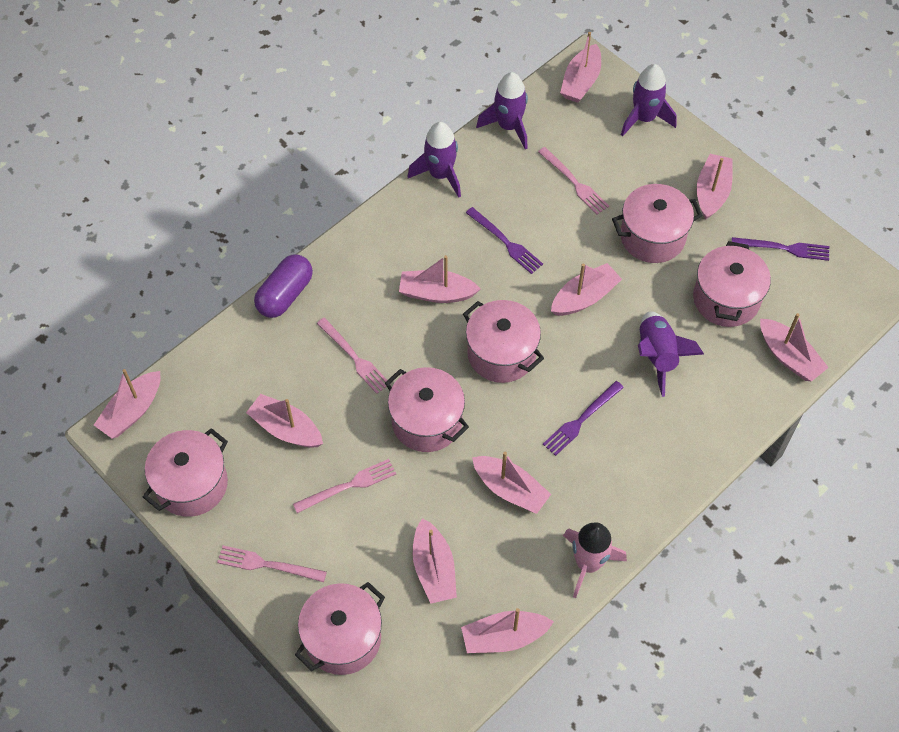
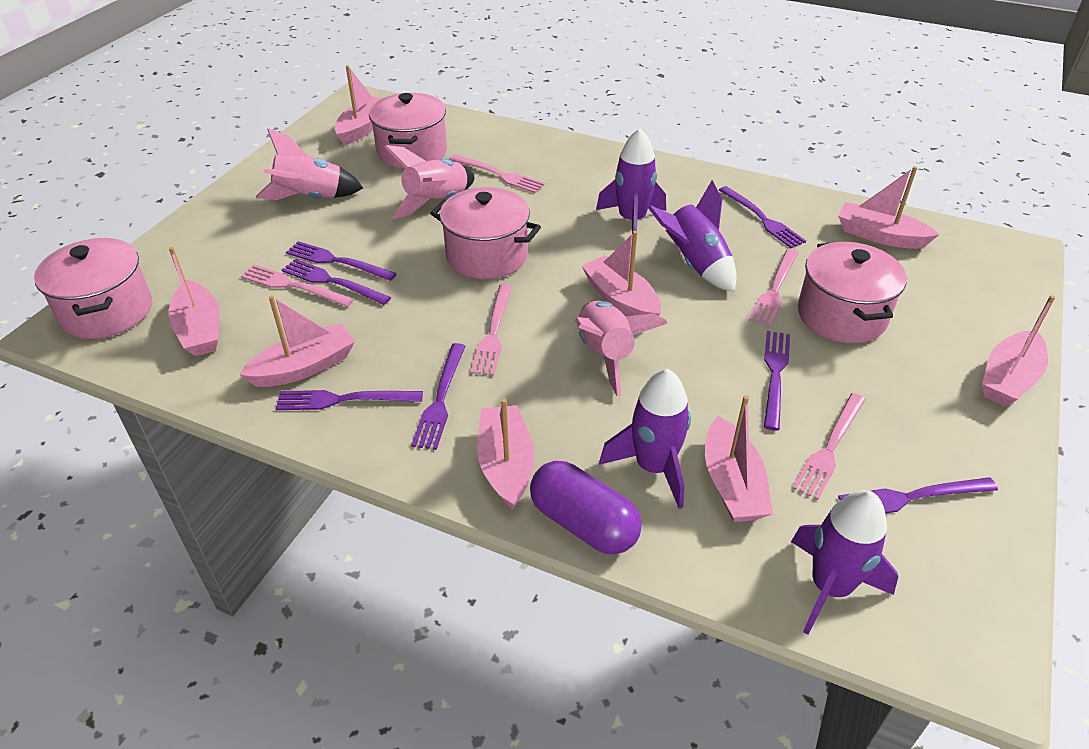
pink boat: [94,369,161,439] [246,394,323,448] [399,255,480,303] [413,518,457,604] [461,608,554,653] [472,452,551,514] [551,263,622,316] [560,32,601,103] [697,154,732,220] [760,313,829,381] = 10 -> [168,247,219,356] [239,295,355,387] [335,65,382,145] [477,398,534,510] [582,231,661,316] [705,395,773,522] [838,166,939,249] [982,295,1055,406] = 8
pink fork: [217,545,327,582] [293,459,396,513] [317,318,387,394] [538,147,609,215] = 4 -> [241,265,354,307] [449,155,545,193] [471,284,512,376] [749,249,798,327] [792,393,866,500] = 5
pink pot: [143,428,228,517] [295,582,385,675] [385,367,469,452] [463,300,544,383] [612,184,703,263] [693,241,771,327] = 6 -> [34,238,152,339] [369,93,447,169] [430,187,541,279] [798,242,907,343] = 4
pink rocket: [563,522,627,598] = 1 -> [256,128,363,200] [385,145,475,219] [575,301,668,396] = 3
purple fork: [466,207,543,274] [543,381,624,456] [732,237,829,261] = 3 -> [276,390,423,410] [282,259,391,305] [286,241,397,281] [412,343,465,450] [719,186,806,248] [764,331,790,431] [838,477,998,514] = 7

